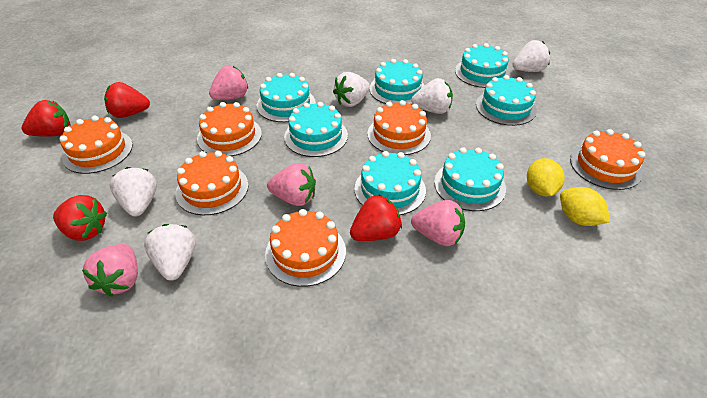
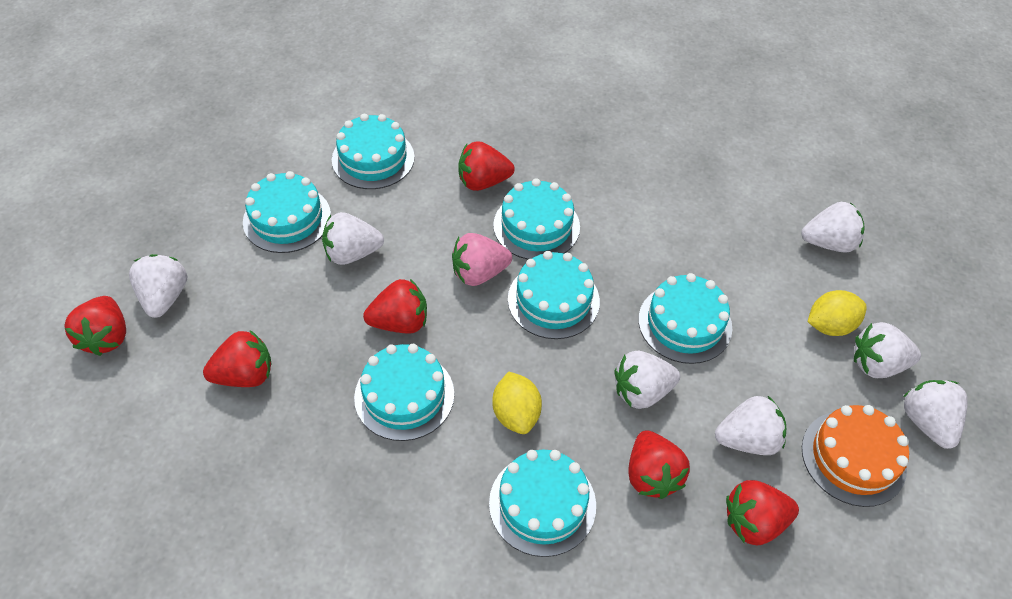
orange cake: [59,116,133,174] [175,151,248,215] [197,102,262,156] [265,209,346,287] [367,100,431,155] [570,129,645,190] = 6 -> [802,405,909,507] = 1
pink strawberry: [82,244,138,297] [209,66,248,100] [267,163,316,206] [411,200,465,246] = 4 -> [452,233,512,286] = 1
red strawberry: [21,100,71,137] [53,195,107,241] [104,82,150,118] [350,194,402,241] = 4 -> [64,296,126,356] [203,330,272,387] [363,279,427,334] [458,141,515,191] [628,431,690,499] [726,480,799,545] = 6
white strawberry: [110,167,157,217] [144,224,196,281] [333,72,370,107] [411,78,453,114] [512,40,550,72] = 5 -> [129,254,187,318] [322,212,384,265] [614,351,680,409] [715,396,786,455] [801,202,865,253] [854,322,921,378] [903,380,968,449] = 7

